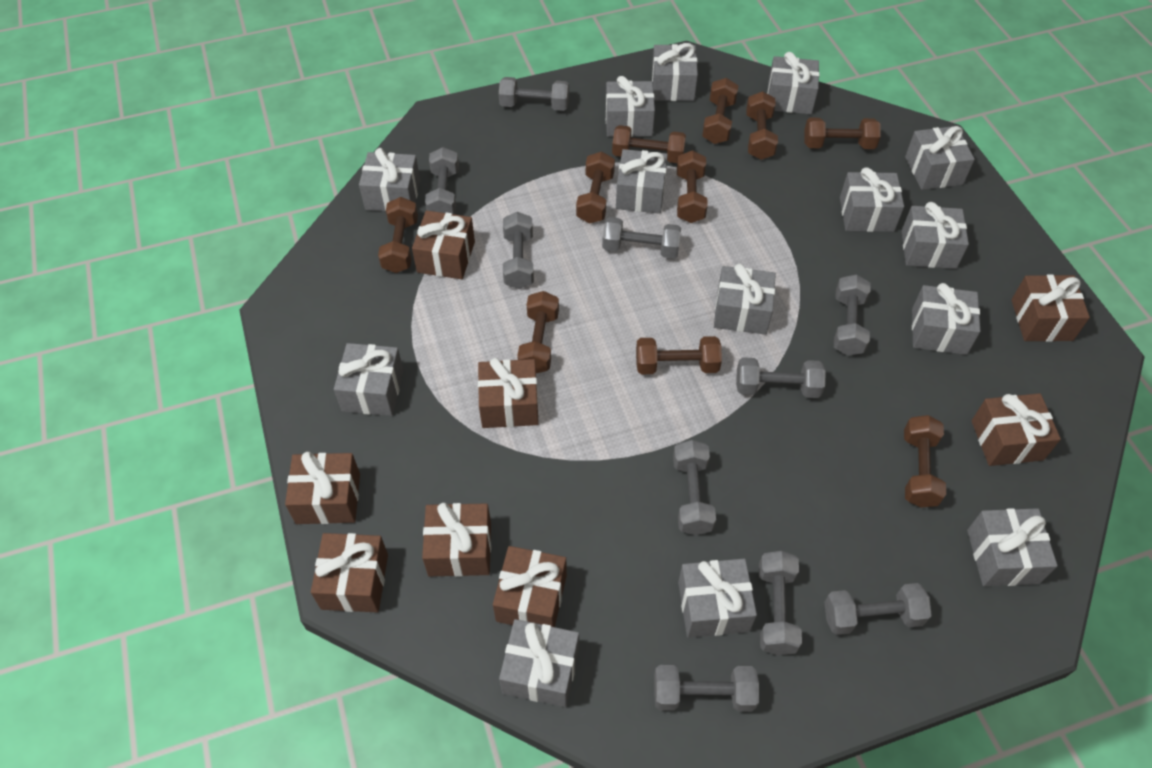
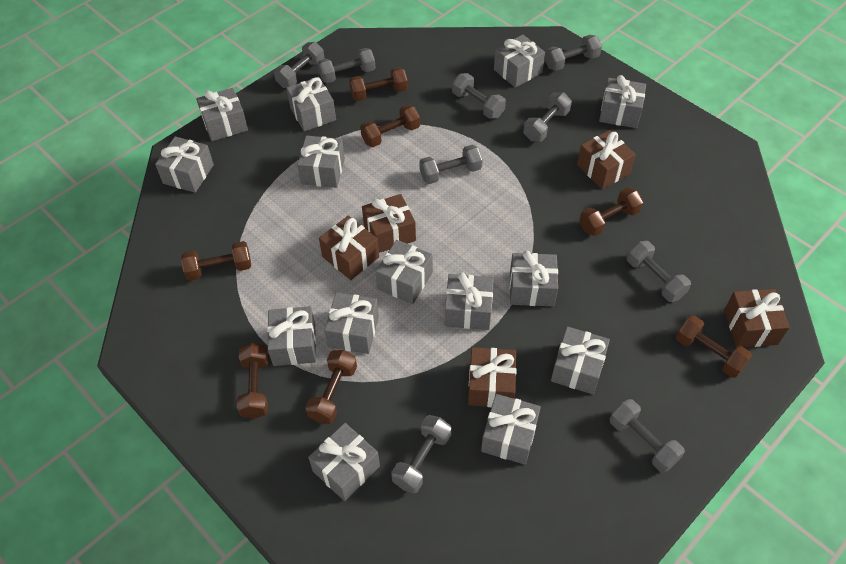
brown dumbbell: [378,197,418,273] [517,291,559,373] [576,151,615,223] [612,125,686,163] [636,336,722,374] [677,150,708,223] [702,78,738,144] [746,91,778,160] [804,118,881,149] [904,415,946,508] = 10 -> [181,241,251,281] [237,343,269,419] [305,350,357,424] [349,67,408,101] [360,105,420,147] [579,188,643,236] [676,315,752,378] = 7
brown gift: [285,452,360,524] [311,533,388,612] [412,210,475,279] [422,503,491,577] [478,358,539,428] [493,546,567,627] [971,393,1061,466] [1011,274,1090,342] = 8 -> [319,216,379,280] [362,194,416,253] [468,347,516,407] [577,130,636,189] [724,289,790,347] = 5
grey dumbbell: [425,147,459,214] [499,77,569,111] [503,212,534,289] [602,217,681,258] [654,665,759,712] [673,440,716,535] [736,357,826,398] [759,551,802,655] [824,583,932,635] [834,274,870,356] = 10 -> [274,42,324,88] [318,48,376,83] [391,415,451,493] [419,145,483,184] [452,73,506,119] [523,92,572,141] [545,35,602,71] [610,399,685,473] [627,241,691,302] = 9

